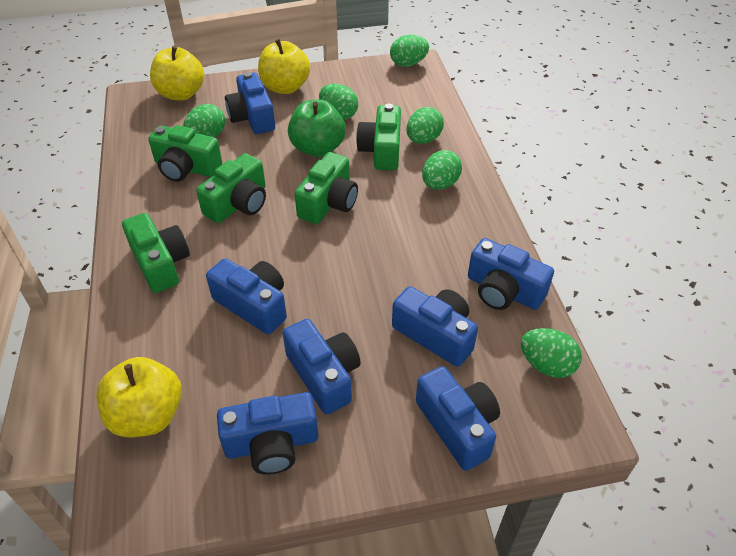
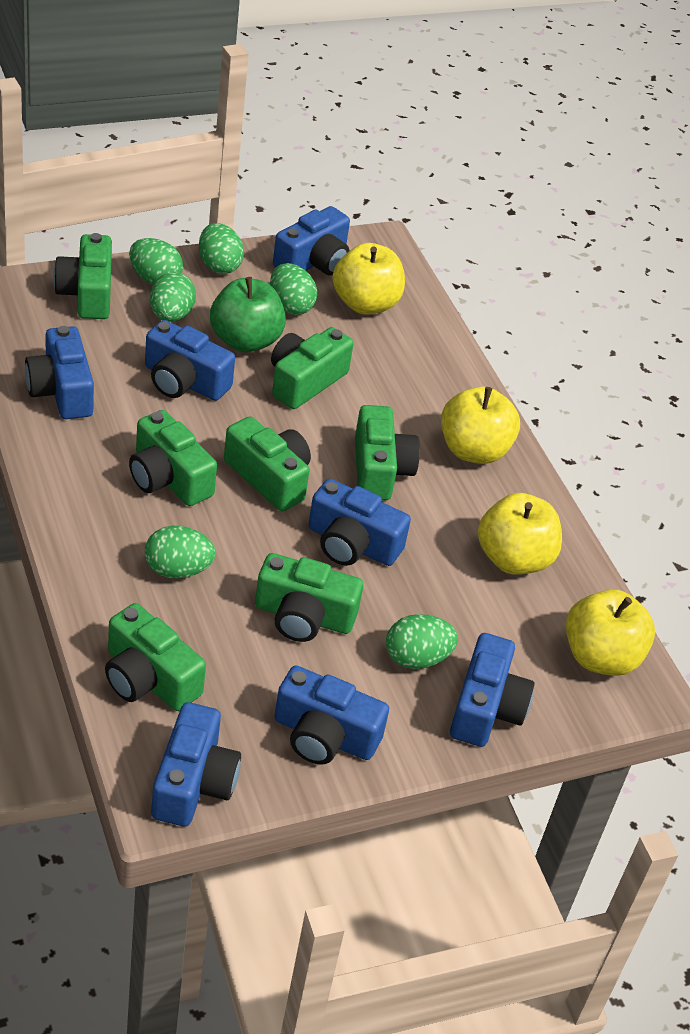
green camera: [122,213,190,293] [148,125,222,182] [196,153,266,223] [295,152,358,224] [356,104,401,170] = 5 -> [54,233,112,319] [105,603,206,711] [129,410,217,506] [224,416,311,511] [255,553,363,642] [271,327,353,409] [355,405,420,500] = 7
yellow apple: [96,357,182,437] [150,46,204,101] [258,39,310,94] = 3 -> [332,243,405,314] [441,387,520,464] [478,493,562,575] [566,589,655,676] = 4

